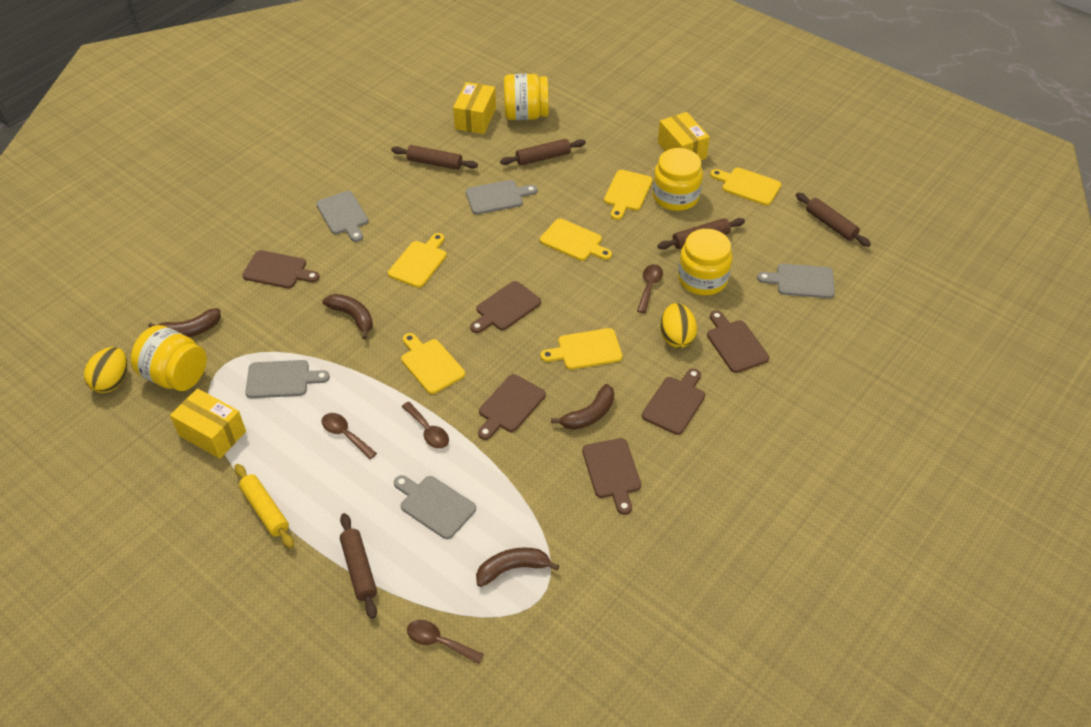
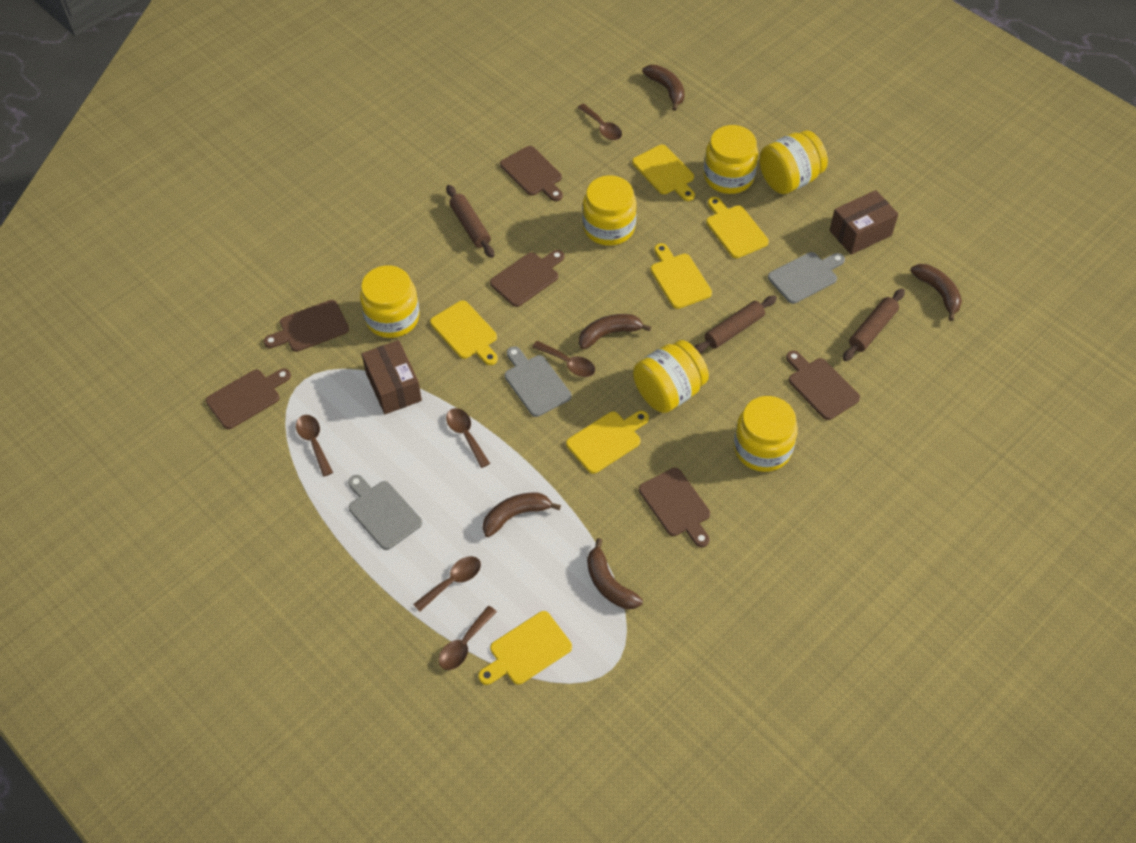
brown banana: [148,308,221,337] [322,294,373,339] [476,548,559,587] [551,384,614,430] = 4 -> [483,493,561,537] [579,314,651,349] [587,538,643,609] [642,65,685,111] [911,264,962,321] = 5
brown box: none = 0 -> [362,340,422,414] [829,190,898,255] = 2
brown rolling pin: [340,513,377,619] [391,145,478,170] [500,139,586,165] [658,218,745,250] [796,193,871,247] = 5 -> [446,185,494,258] [695,295,777,354] [843,289,905,361] = 3
brown spoon: [322,413,377,460] [401,402,449,449] [407,620,484,664] [637,264,663,313] = 4 -> [296,415,333,477] [413,556,481,612] [439,606,497,670] [446,408,490,468] [532,341,595,377] [577,103,622,140] = 6
grey cutting board: [245,360,330,398] [316,191,368,242] [394,475,476,539] [466,180,537,214] [757,264,835,298] = 5 -> [348,475,422,550] [505,346,571,417] [768,252,845,304] = 3
yellow box: [170,389,246,459] [453,82,496,134] [658,112,710,160] = 3 -> none = 0
yellow egg: [84,347,127,393] [660,303,697,348] = 2 -> none = 0
yellow jar: [131,325,207,391] [504,74,549,120] [653,148,703,211] [678,229,732,295] = 4 -> [360,266,420,338] [582,175,637,246] [633,340,709,413] [703,125,758,194] [734,396,798,472] [759,130,828,194] = 6
yellow rolling pin: [234,464,294,548] = 1 -> none = 0

